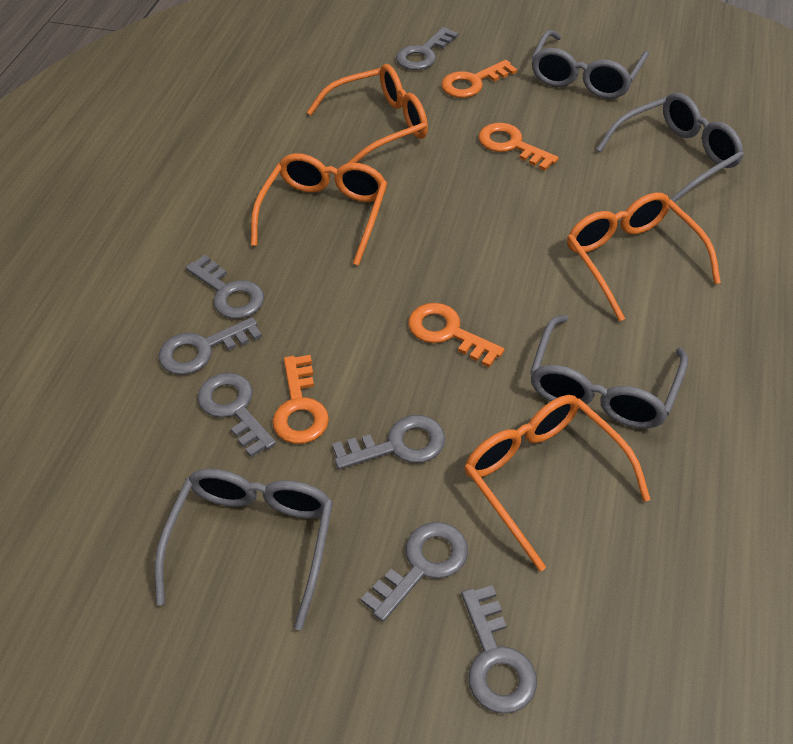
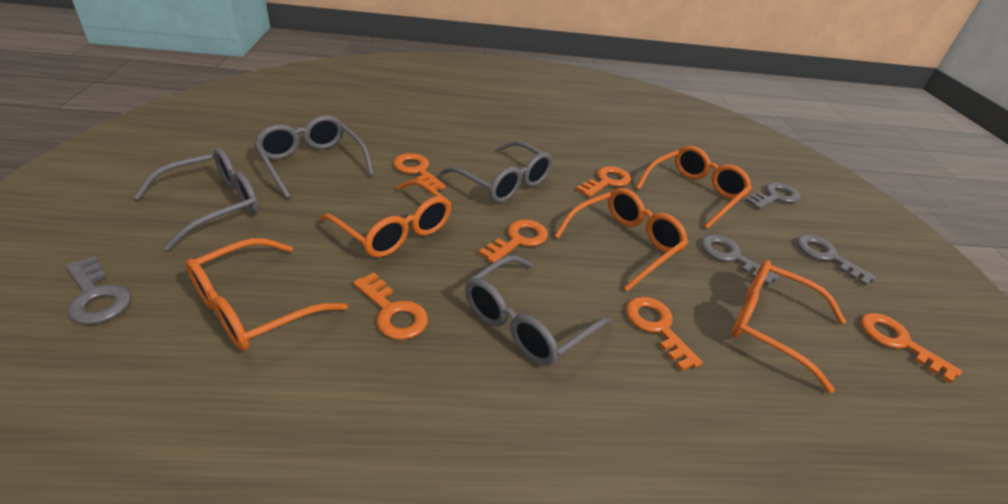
grey key: [159,317,262,375] [185,255,264,319] [197,372,276,458] [332,415,445,470] [361,522,468,622] [396,27,458,70] [461,585,537,714] = 7 -> [65,256,131,324] [701,234,779,286] [745,182,800,210] [797,235,877,286] = 4
orange glasses: [251,153,387,266] [307,64,428,164] [464,395,651,572] [567,192,721,322] = 4 -> [186,238,348,351] [320,179,452,258] [555,188,688,291] [636,146,752,229] [731,260,846,393] = 5
orange key: [272,355,329,444] [408,303,505,367] [441,60,517,98] [479,123,559,171] = 4 -> [353,272,428,340] [393,153,446,193] [479,219,548,264] [576,166,631,198] [626,297,703,371] [860,313,962,383] = 6

